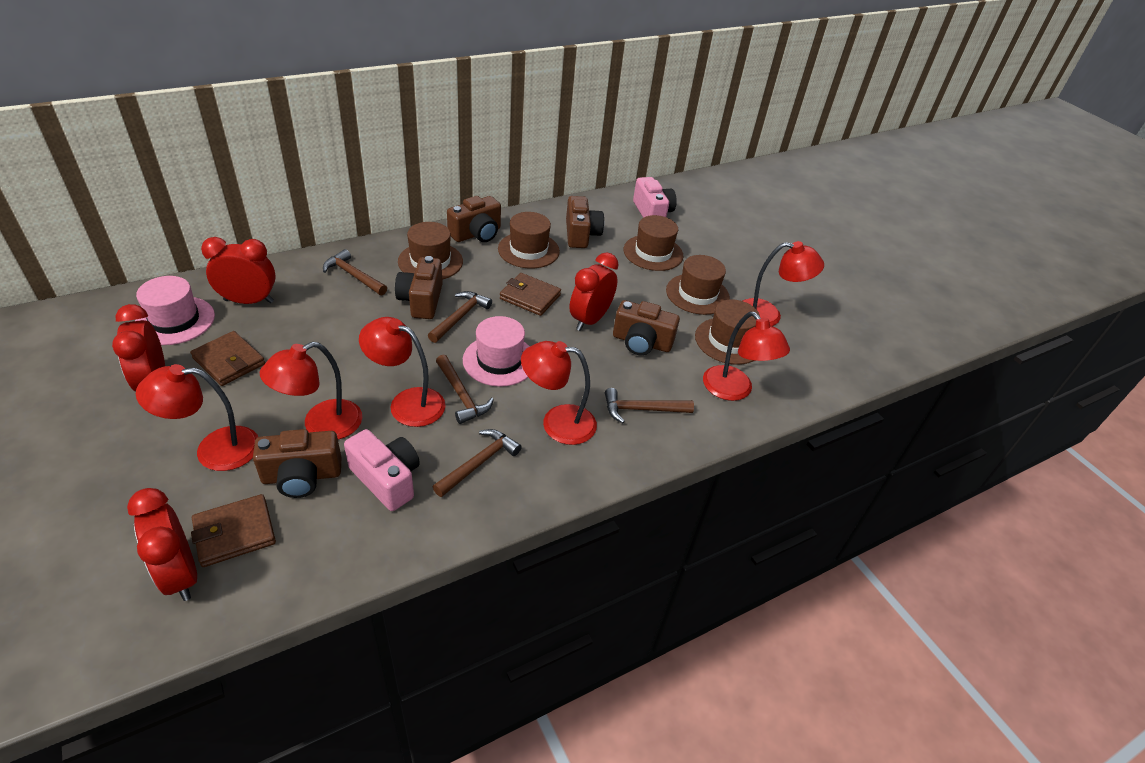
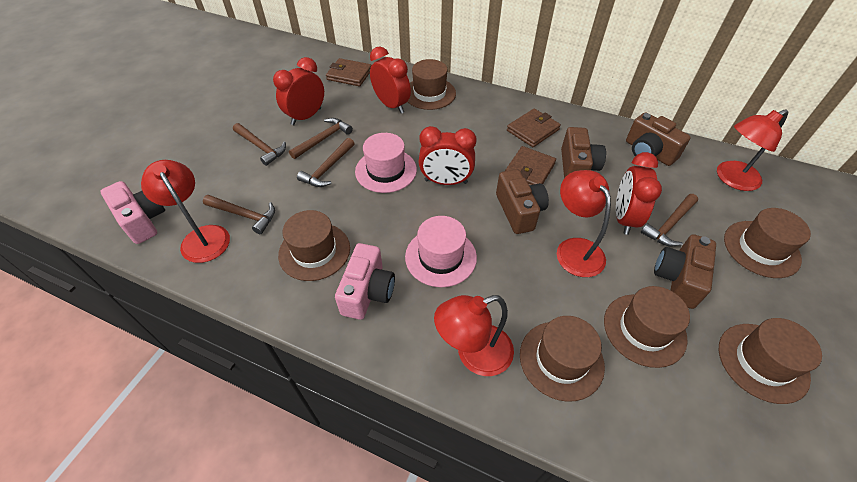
brown camera: [253,429,341,498] [395,256,443,319] [447,196,501,242] [566,196,604,248] [613,300,680,355] = 5 -> [496,169,549,234] [561,127,606,178] [626,112,691,166] [654,234,716,309] = 4
brown hat: [398,222,463,279] [498,212,560,269] [624,215,683,271] [666,255,730,315] [695,300,760,365] = 5 -> [278,210,350,281] [407,59,456,110] [520,316,605,402] [604,286,690,368] [719,318,822,404] [724,208,811,278] = 6
red lamp: [136,364,258,471] [260,342,362,440] [359,317,446,427] [521,341,597,445] [703,312,790,401] [742,241,824,326] = 6 -> [141,160,230,263] [434,295,514,376] [557,170,611,277] [717,109,788,191] = 4

